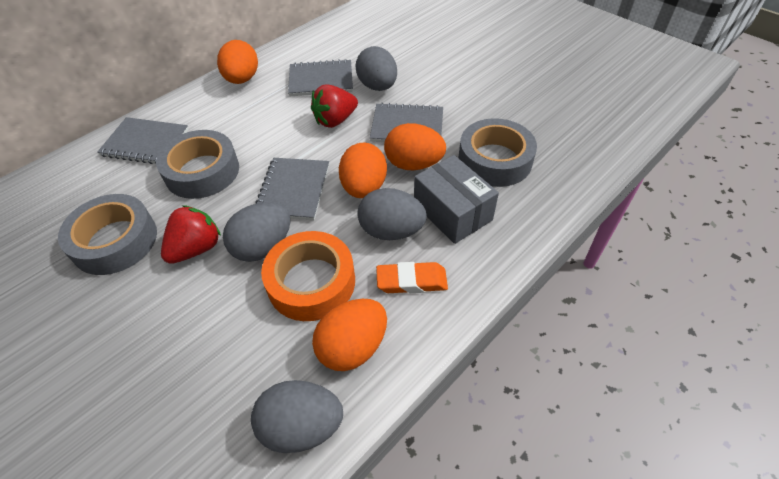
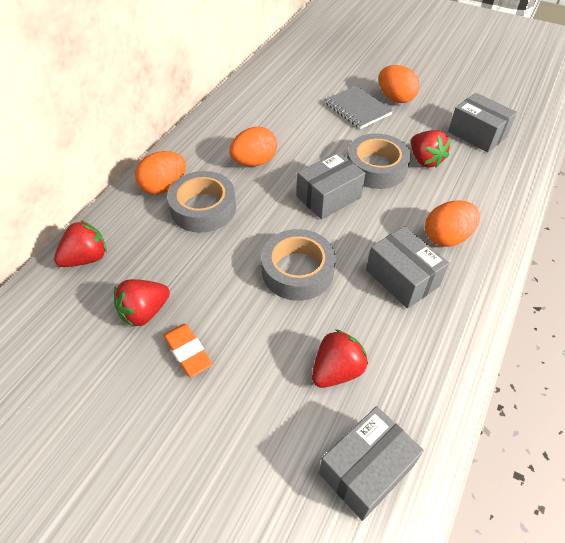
grey box: [414,155,499,244] = 1 -> [297,152,365,220] [319,406,424,521] [366,226,449,309] [448,93,517,153] = 4
grey egg: [223,202,290,262] [251,380,343,453] [355,46,397,91] [357,188,427,240] = 4 -> none = 0
grey notebook: [97,117,189,164] [256,158,329,220] [288,59,353,96] [370,103,443,142] = 4 -> [325,85,393,129] = 1
orange tape: [261,231,355,321] = 1 -> none = 0
red strawberry: [161,205,221,264] [311,85,358,128] = 2 -> [54,221,107,267] [114,279,170,327] [312,329,368,388] [411,130,451,168] = 4

